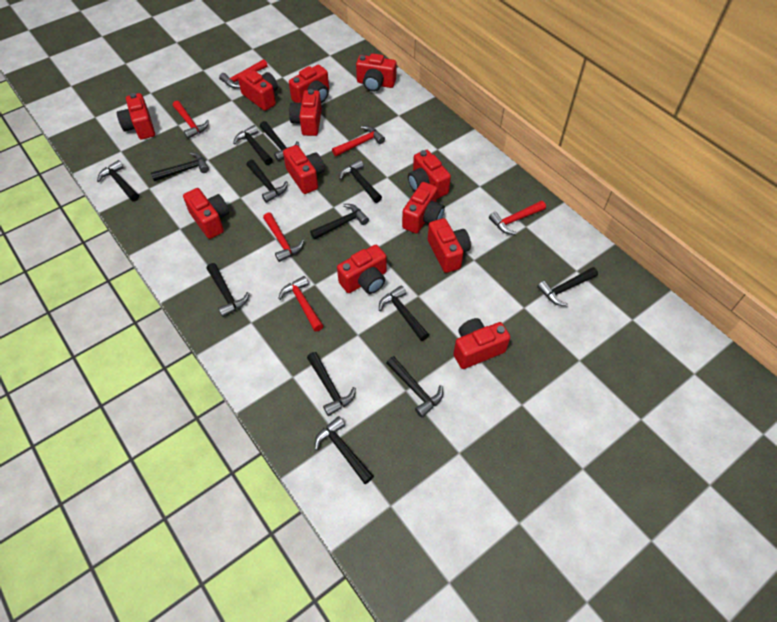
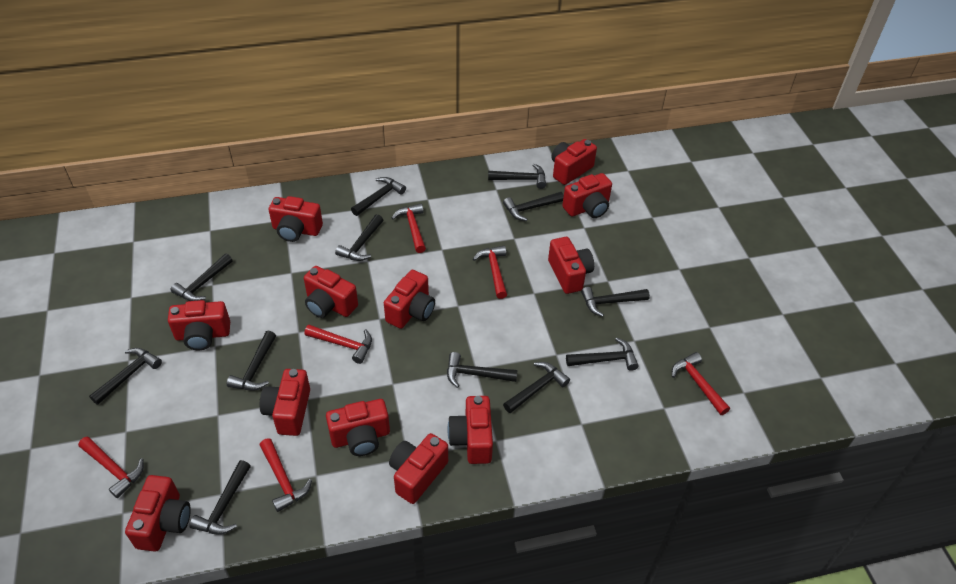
black hammer: [97,160,139,201] [151,152,209,181] [207,263,249,317] [233,125,273,165] [247,160,288,203] [260,121,299,161] [307,352,356,416] [310,204,369,240] [315,416,374,484] [339,159,382,203] [379,285,429,341] [386,356,443,417] [537,267,598,306] = 13 -> [89,348,162,405] [171,254,233,301] [189,460,251,535] [227,331,276,390] [335,214,383,261] [351,177,406,216] [447,352,517,388] [488,164,546,189] [503,192,564,221] [503,362,570,413] [566,338,639,371] [581,287,650,317] = 12

